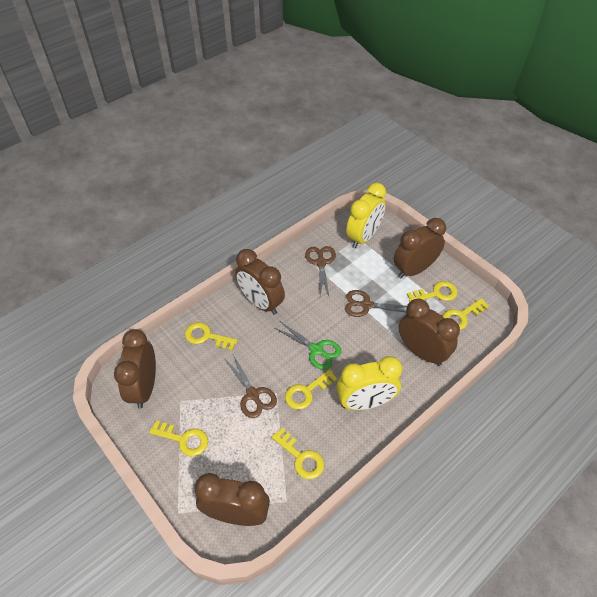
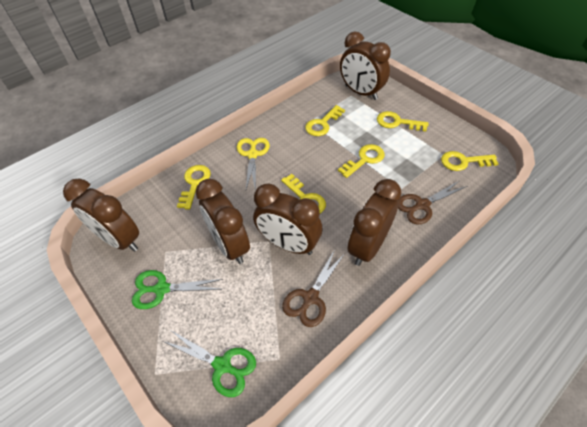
brown scissors: [224,355,277,418] [305,246,336,298] [345,290,407,317] = 3 -> [282,250,345,327] [398,181,467,225] = 2
green scissors: [275,321,342,370] = 1 -> [132,270,223,309] [163,331,256,397] = 2
yellow clock: [336,356,402,410] [346,183,386,249] = 2 -> none = 0
yellow scissors: none = 0 -> [237,138,270,191] = 1

